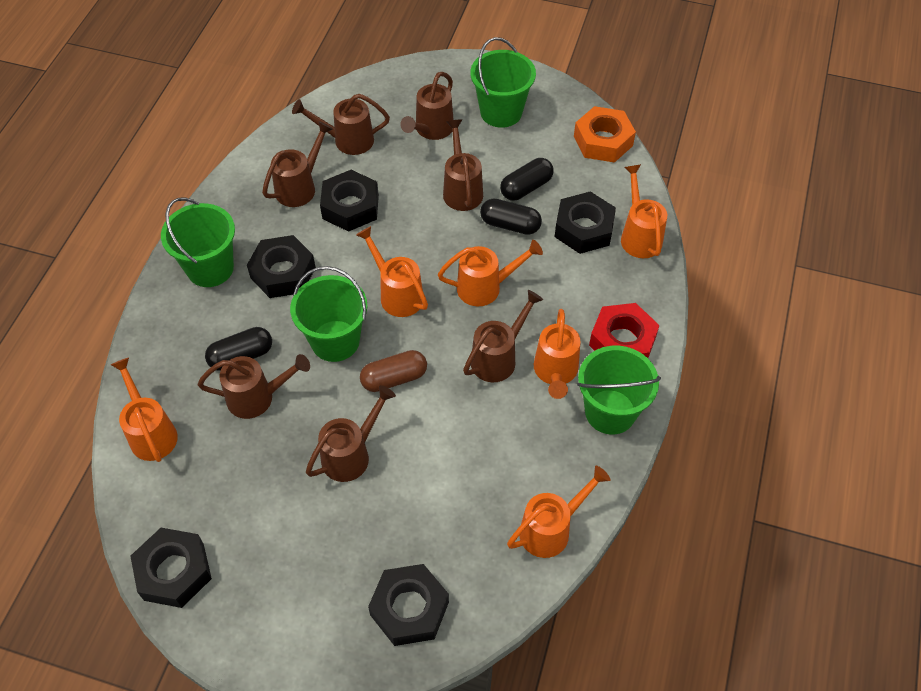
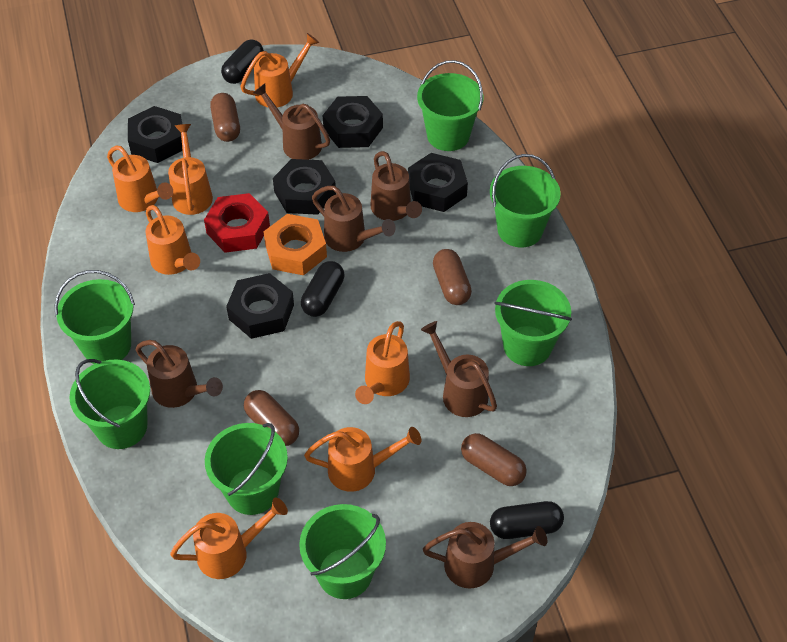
brown capsule: [360,350,427,392] = 1 -> [210,93,240,142] [244,390,299,446] [433,249,472,305] [461,433,527,486] = 4
brown watering can: [198,354,310,419] [262,121,333,207] [292,94,390,155] [306,385,396,482] [400,72,454,140] [443,119,483,211] [463,290,543,382] = 7 -> [136,340,223,408] [253,83,330,160] [312,186,396,252] [370,151,422,221] [421,321,497,417] [423,522,547,589] = 6
green bucket: [161,197,235,287] [290,266,367,362] [470,37,536,128] [577,346,661,435] = 4 -> [54,270,135,364] [69,359,150,449] [205,423,288,515] [299,504,386,599] [417,60,484,151] [490,154,561,248] [494,280,572,366] = 7
orange watering can: [111,358,178,462] [356,226,428,317] [438,240,543,306] [507,466,610,558] [534,309,581,399] [621,164,667,258] = 6 -> [107,146,173,212] [145,205,200,275] [168,124,213,215] [170,498,288,579] [240,33,319,108] [304,427,421,492] [355,321,410,404] = 7

